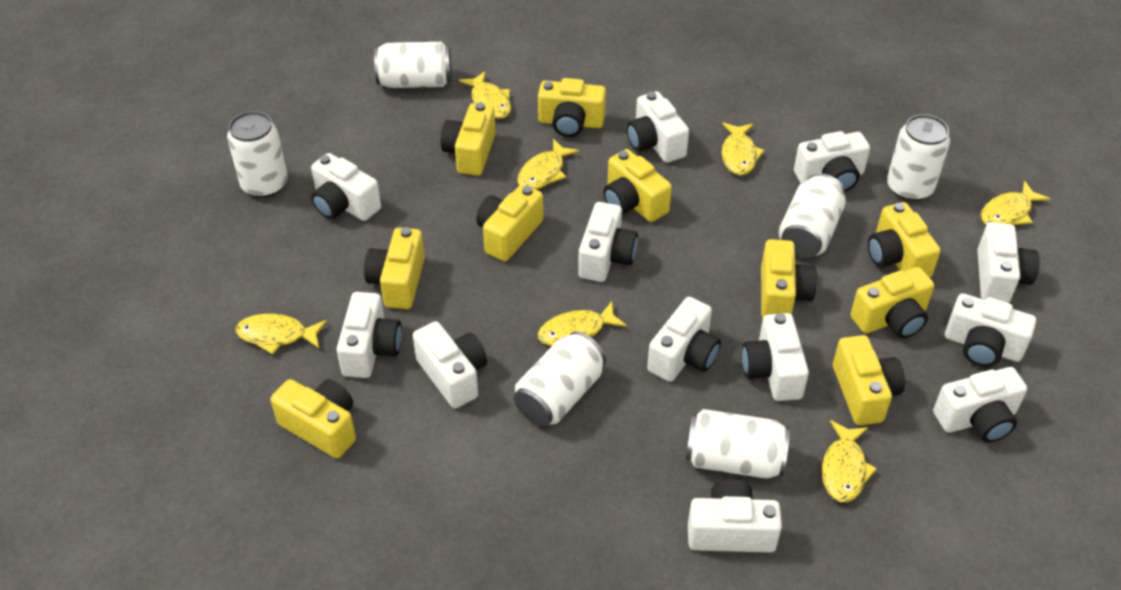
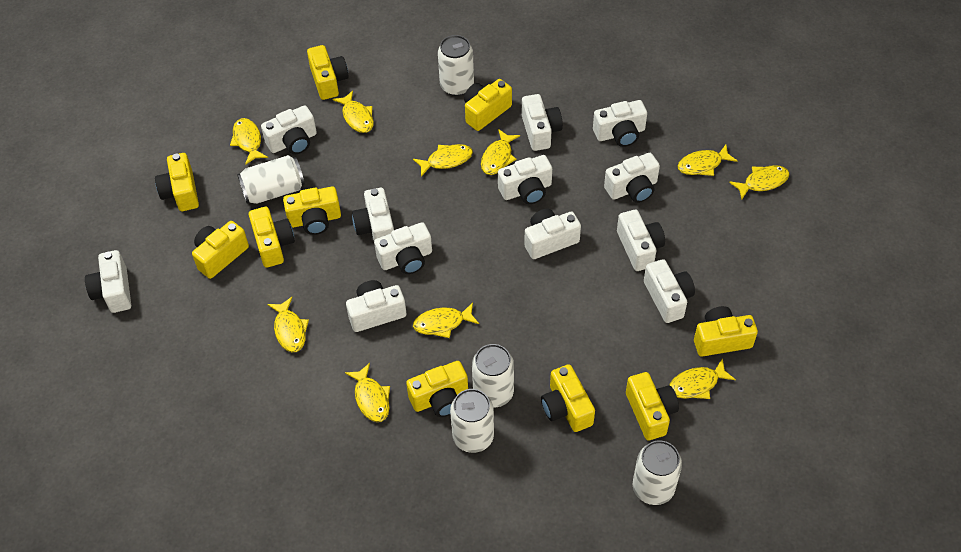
white can: [227,111,288,198] [374,42,451,88] [514,331,606,426] [686,409,790,479] [778,173,846,258] [887,114,950,201] = 6 -> [237,155,305,204] [438,35,474,96] [450,389,494,453] [472,344,514,408] [633,440,682,505] = 5
yellow fish: [236,314,327,354] [459,71,511,119] [517,139,579,190] [538,301,627,346] [722,122,764,176] [822,420,877,502] [980,181,1050,225] = 7 -> [230,118,268,165] [267,297,309,352] [332,90,374,133] [345,363,390,422] [413,144,473,176] [413,302,479,338] [481,129,520,175] [669,358,736,399] [677,145,737,176] [729,165,789,200] = 10

